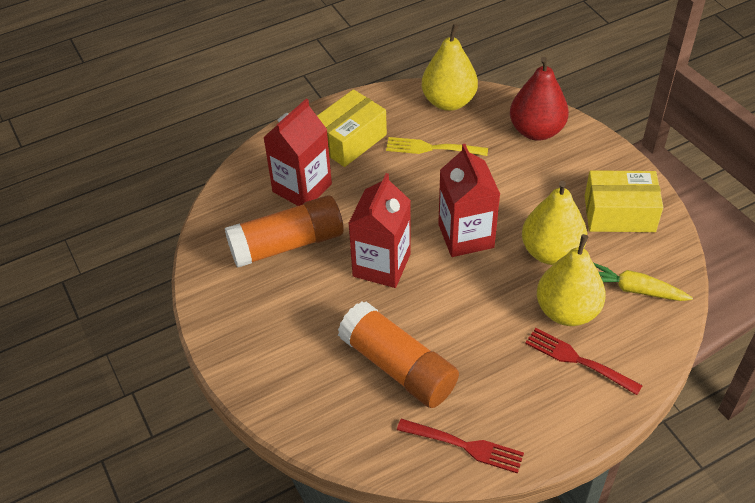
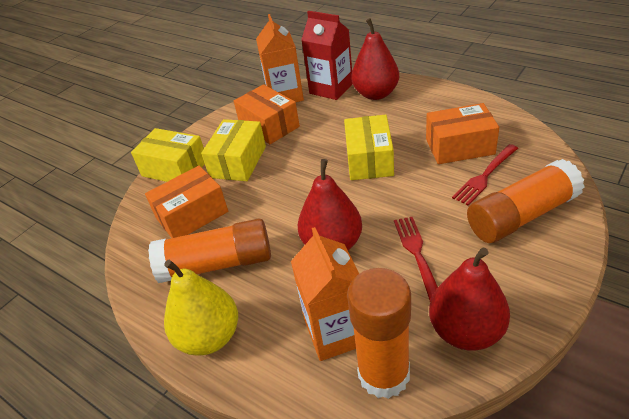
orange box: none = 0 -> [145,166,228,238] [234,84,300,144] [426,103,499,164] = 3
orange carton: none = 0 -> [256,14,304,102] [291,227,359,361] = 2
orange glue stick: [225,195,344,267] [338,301,459,408] = 2 -> [148,218,271,283] [347,268,411,399] [467,159,585,243] = 3
red carton: [263,99,332,206] [348,173,411,288] [438,144,500,257] = 3 -> [301,11,353,100] = 1
red pear: [510,57,569,141] = 1 -> [298,159,362,250] [351,18,399,100] [429,248,510,350] = 3
yellow box: [317,89,387,167] [585,170,663,232] = 2 -> [131,128,205,182] [201,119,266,181] [344,114,394,180] = 3
yellow carrot: [594,263,693,301] = 1 -> none = 0
yellow fork: [386,137,488,156] = 1 -> none = 0
yellow pear: [422,24,478,111] [522,181,587,265] [537,234,606,326] = 3 -> [164,259,238,356] = 1

